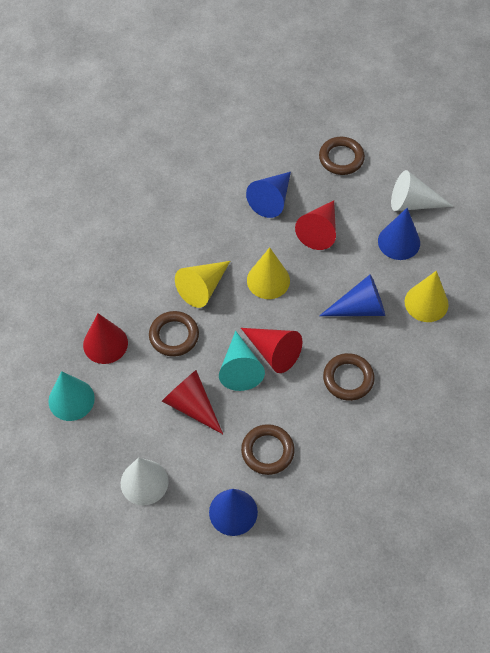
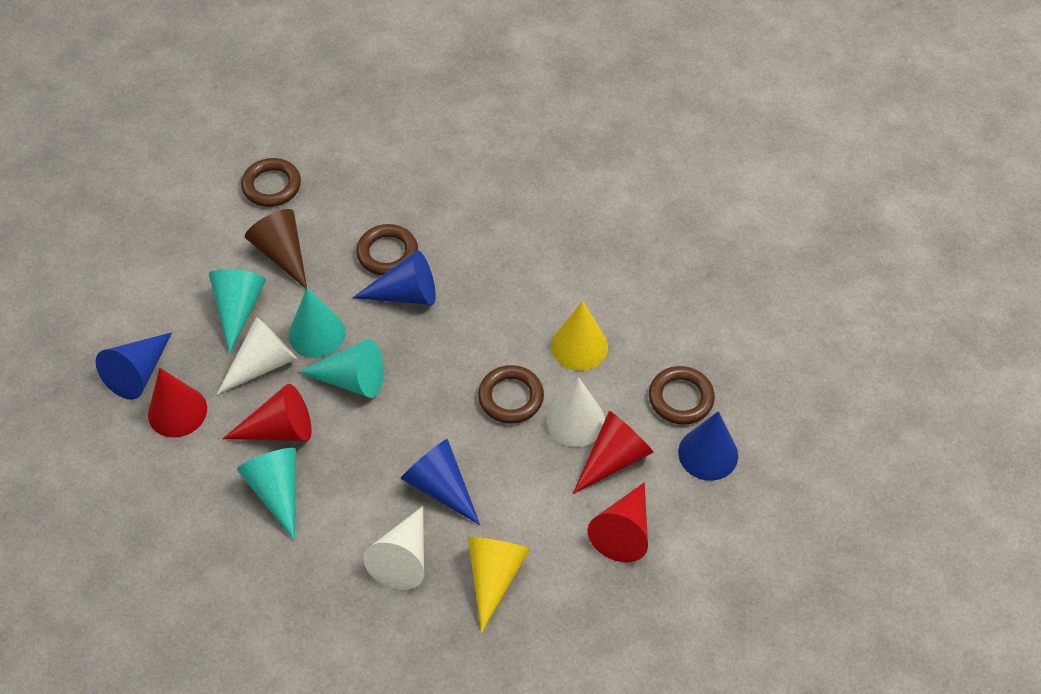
brown cone: none = 0 -> [245,209,307,289] = 1
turquoise cone: [48,371,95,421] [219,331,265,391] = 2 -> [209,269,266,355] [237,448,296,541] [289,288,346,358] [298,339,384,398] = 4
white cone: [121,457,169,506] [391,170,453,211] = 2 -> [216,317,297,395] [363,506,424,590] [546,377,605,447] = 3
yellow cone: [175,261,230,308] [247,247,290,299] [405,271,448,322] = 3 -> [468,537,530,633] [551,301,608,371] = 2

